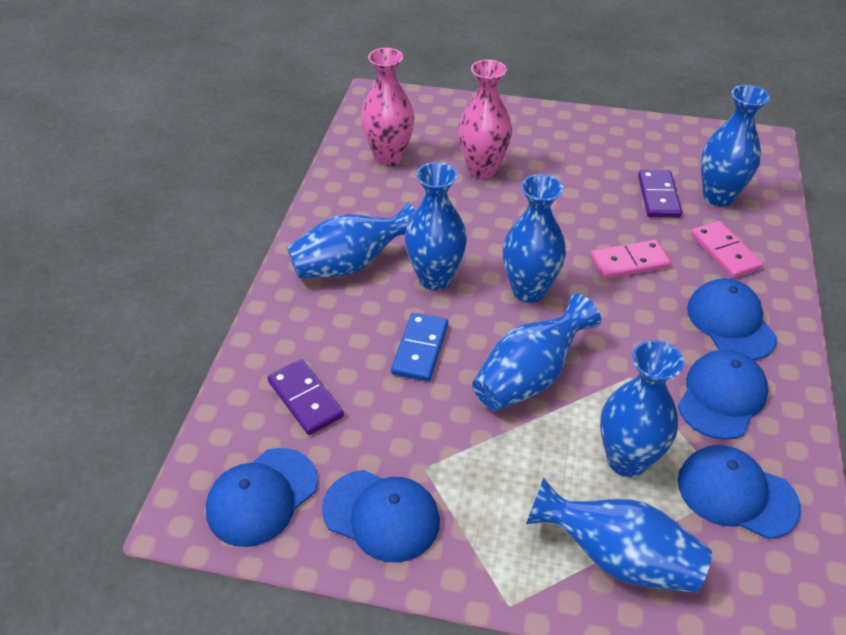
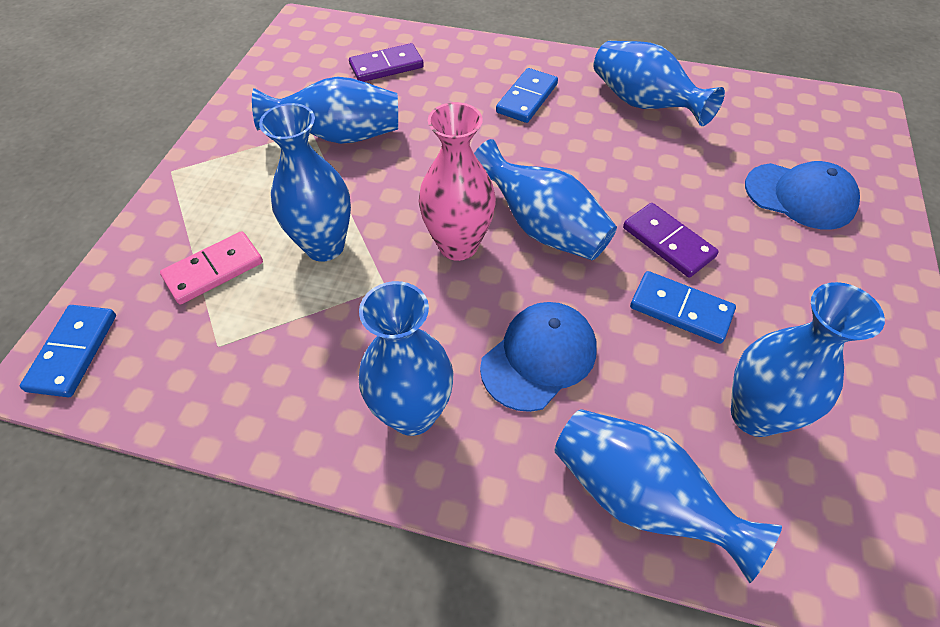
blue cap: [206,448,318,547] [322,470,440,563] [678,350,769,440] [678,445,801,539] [687,279,777,360] = 5 -> [480,302,597,412] [745,161,860,230] = 2
blue domino: [391,313,448,382] = 1 -> [20,305,116,397] [496,68,558,123] [630,271,736,344] = 3
pink domino: [590,240,671,279] [691,221,763,278] = 2 -> [160,231,263,304] = 1
pink vase: [361,48,415,166] [458,60,512,179] = 2 -> [419,102,496,261] = 1

